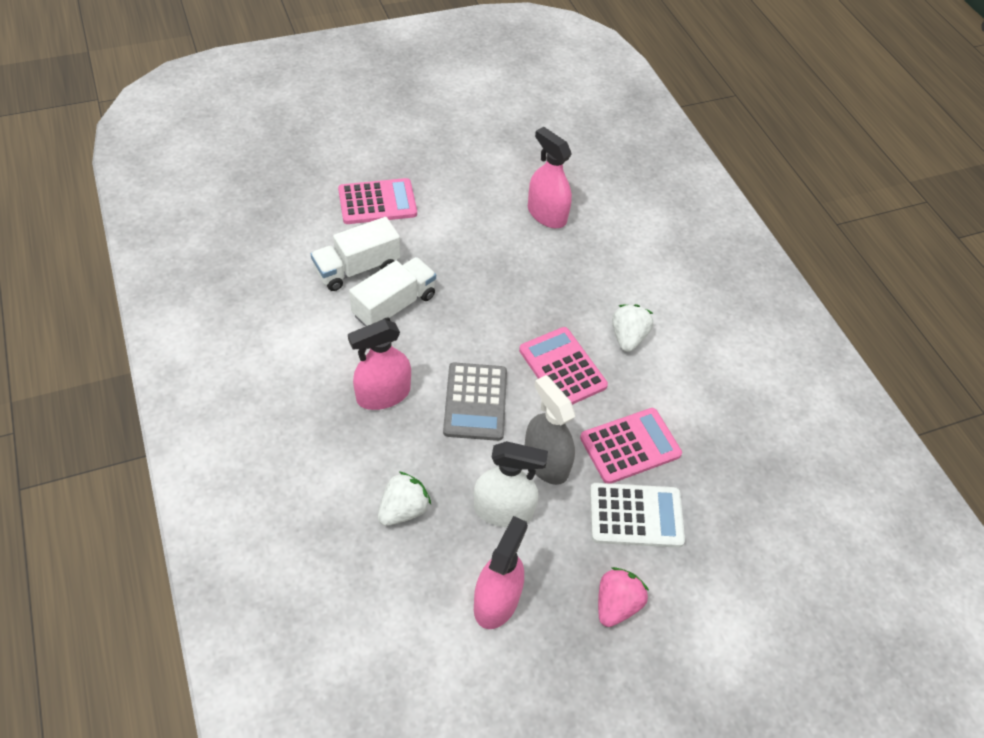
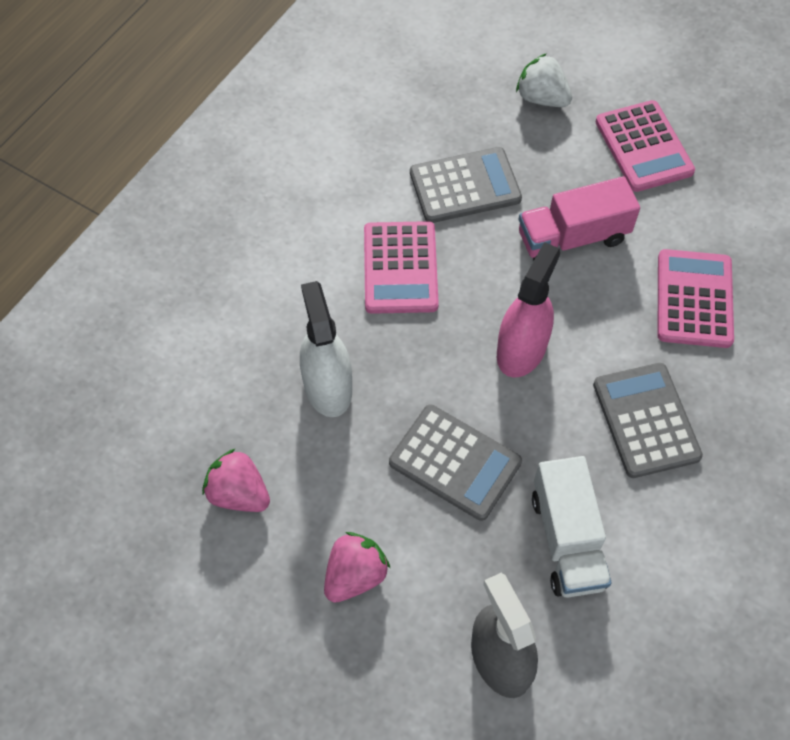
grey calculator: [443,362,507,441] = 1 -> [389,404,522,521] [410,147,522,223] [593,363,703,478] = 3
pink spray bottle: [348,319,411,410] [474,516,528,629] [528,127,572,228] = 3 -> [497,242,560,377] = 1
pink strawberry: [598,567,649,627] = 1 -> [202,449,270,512] [324,532,391,603] = 2
pink truck: none = 0 -> [519,176,640,260] = 1
white calculator: [590,483,685,548] = 1 -> none = 0
white strawberry: [378,472,431,526] [612,304,653,352] = 2 -> [516,53,572,107] = 1
white truck: [311,217,400,291] [349,257,436,327] = 2 -> [532,456,612,597] = 1

